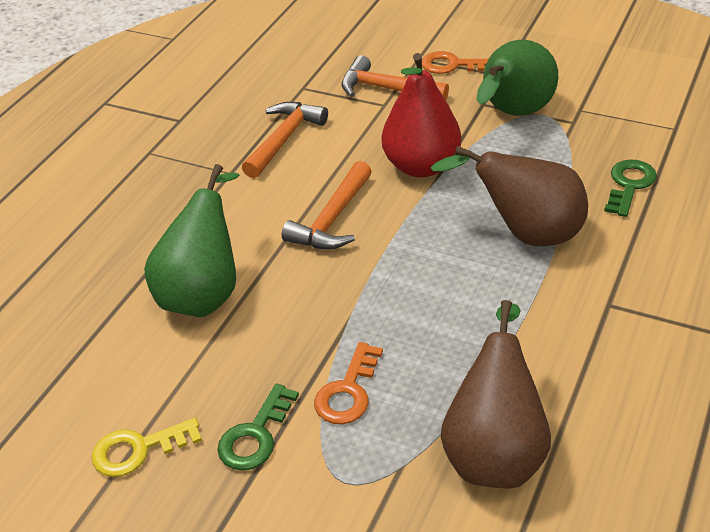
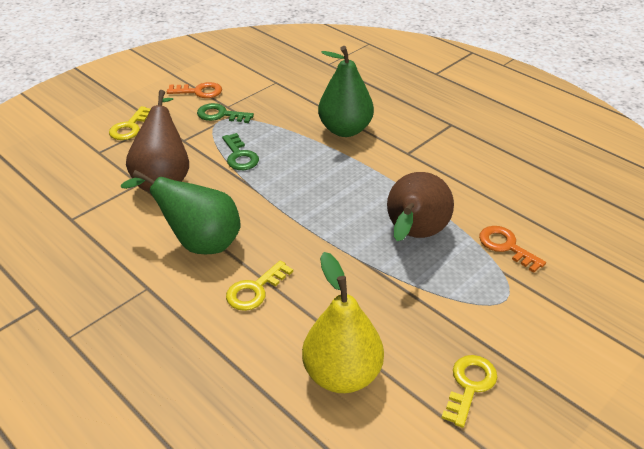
orange hammer: [242,102,328,178] [282,161,372,249] [341,55,449,100] = 3 -> none = 0
red pear: [382,53,461,177] = 1 -> none = 0
yellow key: [92,418,202,477] = 1 -> [109,106,150,140] [226,260,293,311] [442,355,497,428] = 3
yellow pear: none = 0 -> [302,252,384,393] = 1

